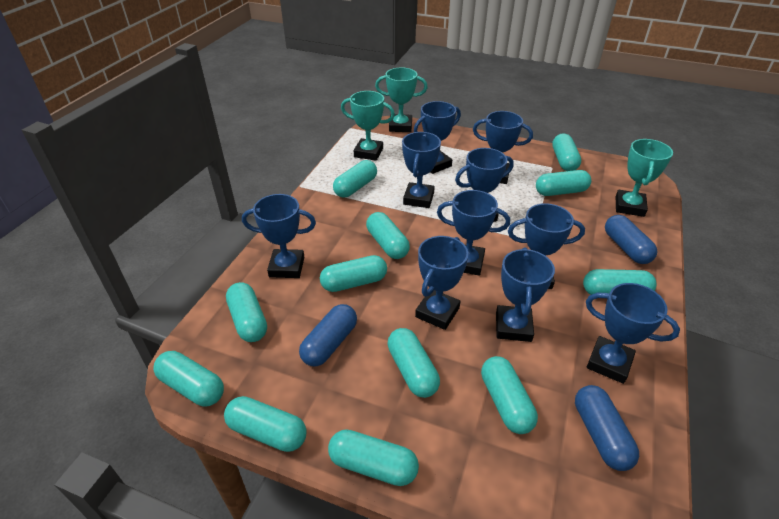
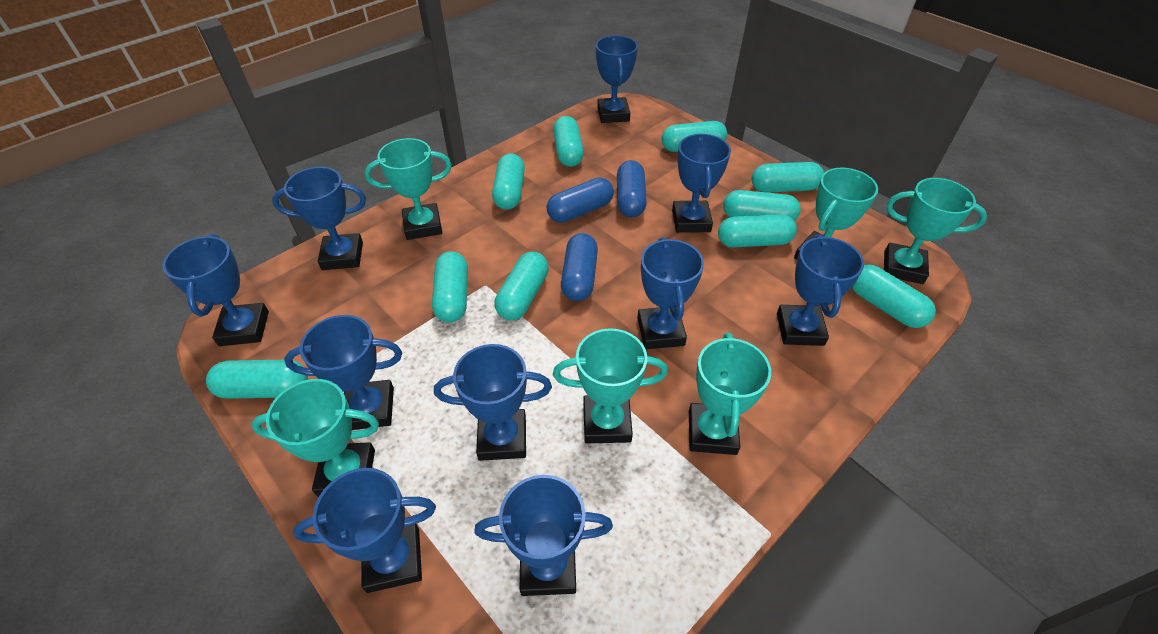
turquoise capsule: [153,351,224,406] [224,396,307,452] [226,282,267,342] [320,255,387,292] [328,429,419,486] [333,160,377,197] [366,212,410,259] [387,328,440,398] [481,356,538,434] [536,170,591,196] [552,133,581,171] [583,269,657,295] = 12 -> [206,360,308,399] [432,252,468,323] [492,153,525,210] [495,252,549,320] [553,116,584,167] [661,121,727,152] [718,214,797,247] [723,190,801,221] [752,162,824,193] [852,265,936,328] = 10
turquoise trophy: [341,91,395,161] [375,67,428,132] [616,139,673,217] = 3 -> [251,379,379,497] [364,138,452,240] [553,328,668,443] [689,333,771,455] [794,167,878,259] [884,178,987,284] = 6

